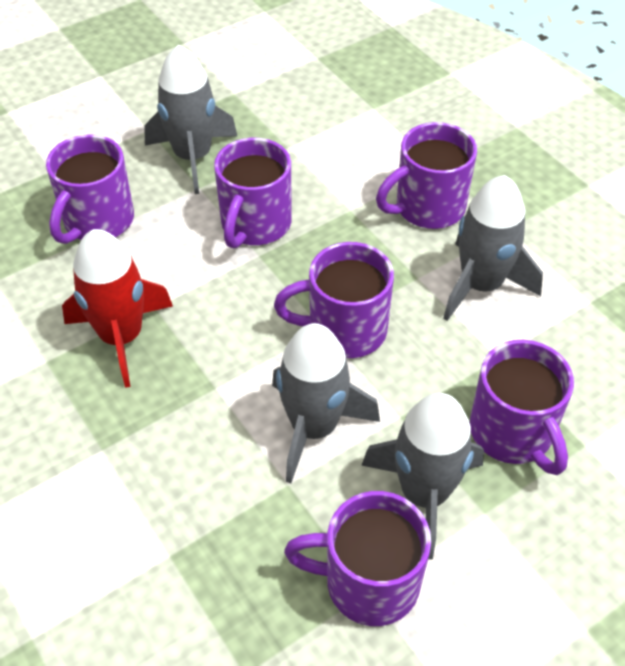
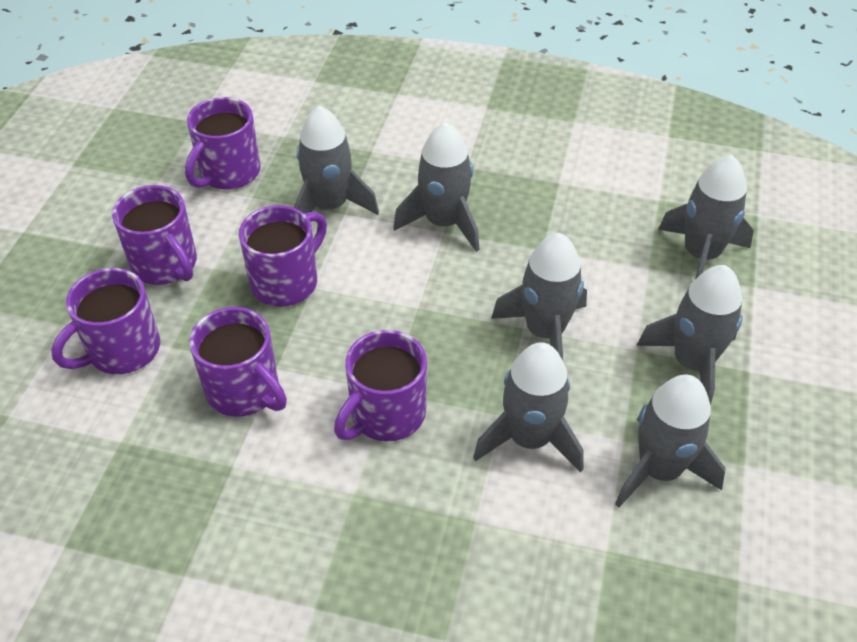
grey rocket: [144,45,238,194] [272,323,380,483] [361,393,484,559] [443,175,543,321] = 4 -> [293,105,379,215] [393,122,479,252] [473,342,584,472] [491,233,587,360] [615,374,726,508] [637,265,743,406] [658,155,754,279] = 7
red rocket: [62,229,173,388] = 1 -> none = 0

